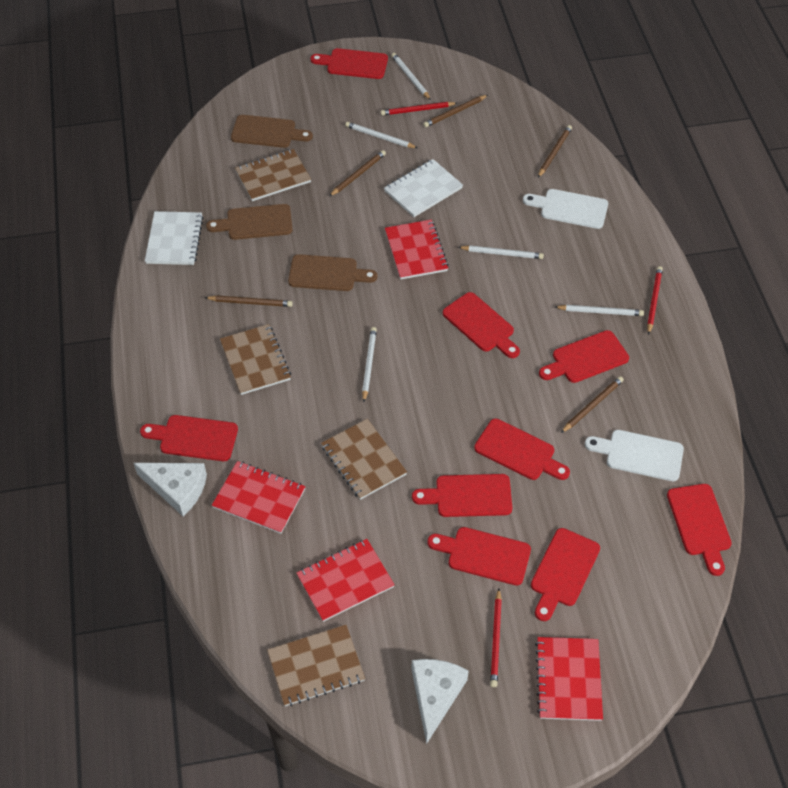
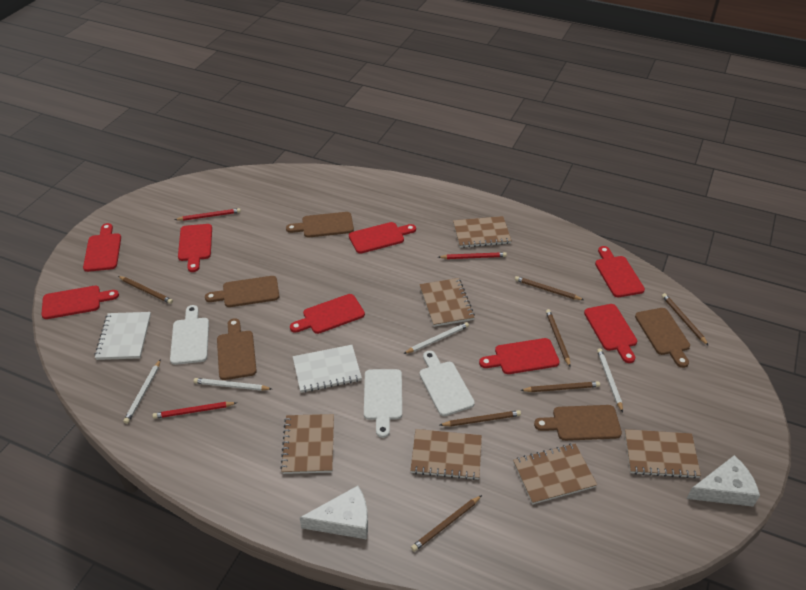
brown cutting board: [206,204,293,240] [231,115,313,148] [288,254,377,291] = 3 -> [205,276,279,307] [217,318,257,380] [286,212,354,238] [534,405,622,441] [635,308,690,368] = 5
brown notebook: [220,324,291,395] [235,149,311,201] [267,625,365,706] [321,419,407,500] = 4 -> [280,414,334,474] [410,429,482,480] [419,278,475,327] [453,216,512,248] [513,444,597,504] [625,429,701,479] = 6
brown pencil: [205,295,293,307] [329,150,386,196] [423,95,488,127] [538,125,572,178] [561,376,624,433] = 5 -> [118,276,173,304] [411,495,482,552] [440,410,521,427] [515,276,584,300] [520,381,600,392] [546,309,571,367] [662,293,709,346] = 7
red cutting board: [140,415,238,461] [311,48,388,79] [412,474,512,517] [427,527,531,586] [443,292,520,358] [474,419,570,480] [531,528,600,621] [539,330,629,383] [667,484,732,576] = 9 -> [41,286,119,319] [83,223,121,272] [178,224,212,272] [290,294,365,334] [349,222,416,254] [479,338,560,374] [584,304,637,363] [595,246,645,297] = 8
red notebook: [212,461,306,534] [297,539,395,622] [385,219,449,280] [535,637,603,721] = 4 -> none = 0
white cutting board: [523,189,608,229] [585,430,684,481] = 2 -> [170,305,209,365] [364,369,402,438] [420,351,475,416] = 3
white pencil: [345,122,418,148] [362,327,377,402] [391,53,431,100] [458,245,544,259] [555,305,644,316] = 5 -> [123,359,161,424] [194,378,272,391] [404,322,469,354] [597,348,623,412] = 4

